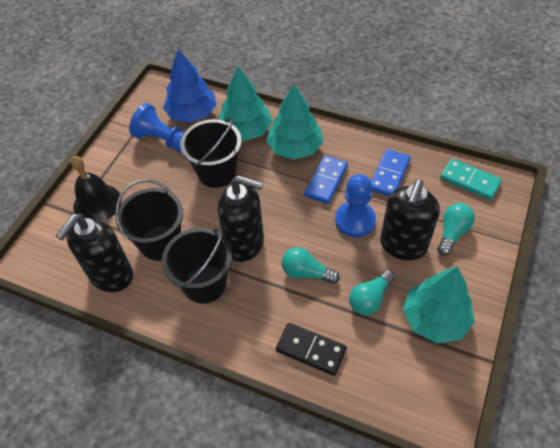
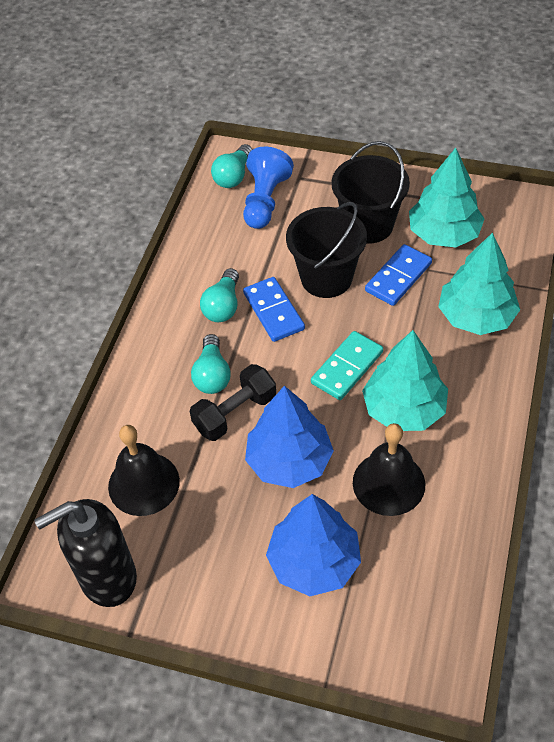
black bell: [71,156,122,221] = 1 -> [108,425,180,516] [353,423,425,516] = 2
black bucket: [115,180,183,261] [162,228,232,304] [180,118,242,188] = 3 -> [286,202,367,298] [332,141,410,244] = 2
black domino: [276,323,347,376] = 1 -> none = 0
black dumbbell: none = 0 -> [190,364,276,441] = 1
black soap dispenser: [56,213,133,292] [218,175,264,262] [380,179,440,261] = 3 -> [34,499,137,607] = 1
blue pawn: [129,103,185,153] [335,174,376,237] = 2 -> [243,147,294,229] = 1
blue tree: [163,49,217,123] = 1 -> [245,386,334,488] [266,494,361,596] = 2

